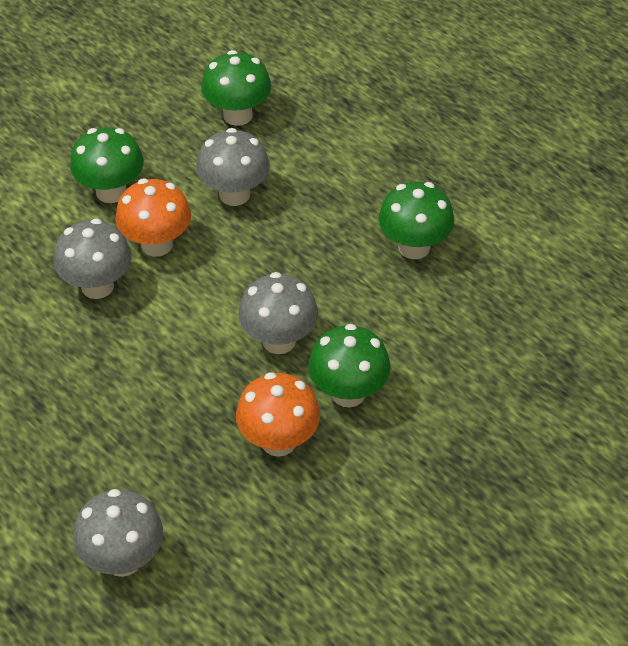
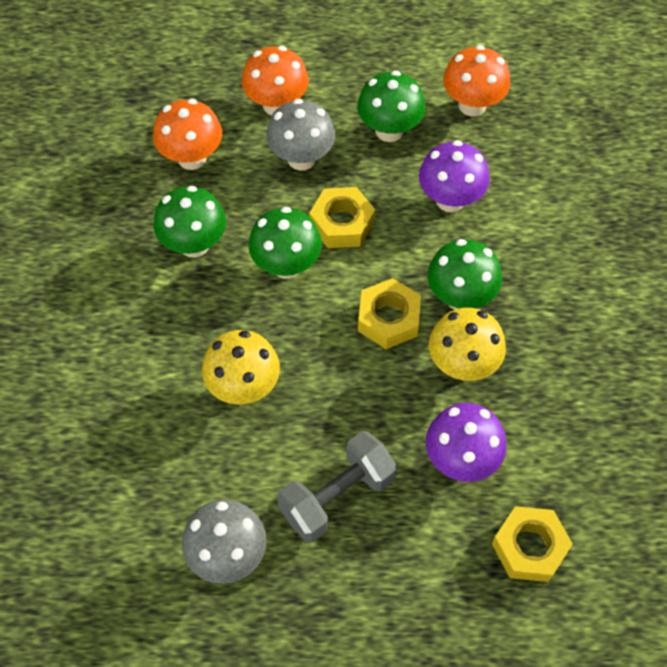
grey dumbbell: none = 0 -> [277,431,397,542] = 1
grey mushroom: [54,219,132,299] [73,489,163,577] [196,128,270,206] [238,272,318,354] = 4 -> [182,499,267,584] [266,99,335,171] = 2
orange mushroom: [115,178,191,257] [236,372,320,457] = 2 -> [153,99,222,170] [242,46,309,115] [443,45,510,116] = 3
purple mushroom: none = 0 -> [419,140,490,212] [426,403,507,482] = 2
yellow mushroom: none = 0 -> [202,330,280,404] [429,308,506,381] = 2
yellow nut: none = 0 -> [309,187,375,248] [358,278,421,349] [492,506,573,582] = 3

